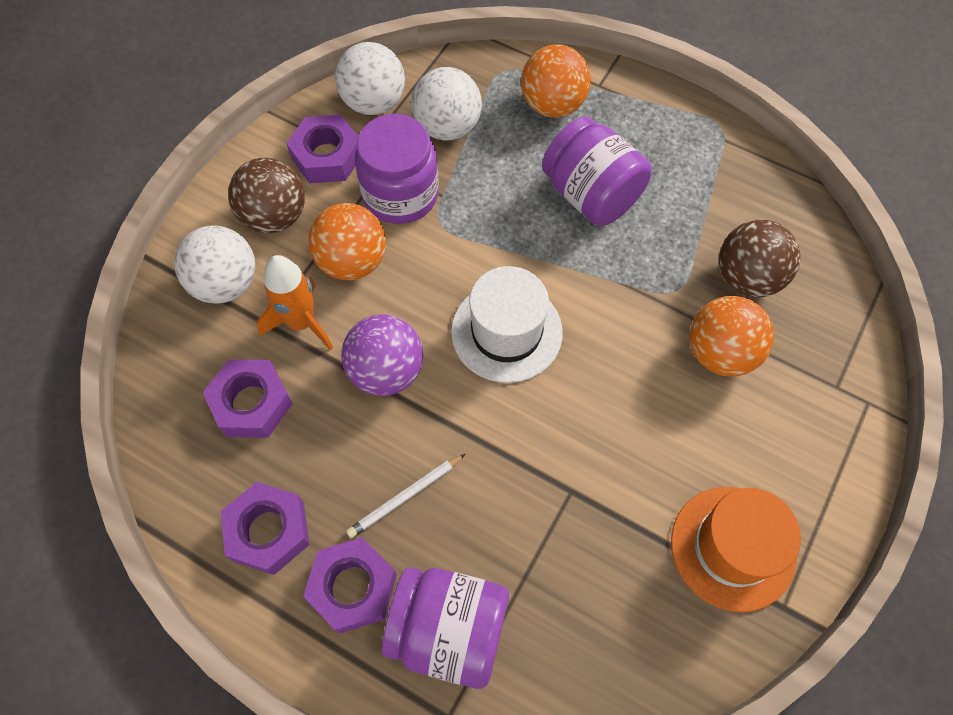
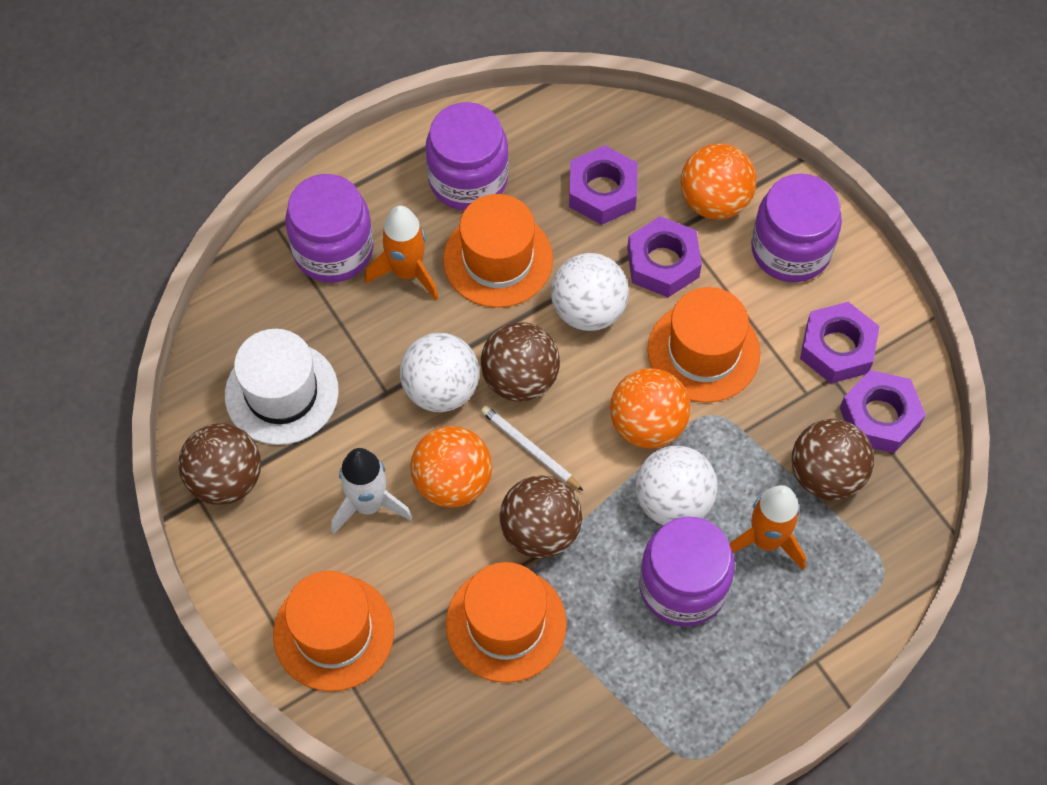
brown ball: [228,158,305,234] [719,220,800,297] = 2 -> [178,423,261,505] [480,322,560,402] [499,475,582,558] [792,419,874,500] = 4
orange hat: [671,487,801,612] = 1 -> [273,571,394,692] [443,194,553,308] [446,562,567,683] [648,287,760,403] = 4
orange rocket: [256,255,333,350] = 1 -> [365,206,439,300] [729,485,806,570] = 2
purple ball: [341,314,423,396] = 1 -> none = 0
purple jar: [355,114,439,224] [382,567,509,689] [542,117,652,226] = 3 -> [285,174,374,283] [425,102,509,210] [639,517,735,627] [751,174,842,282] = 4
white rocket: none = 0 -> [331,448,413,534] = 1

